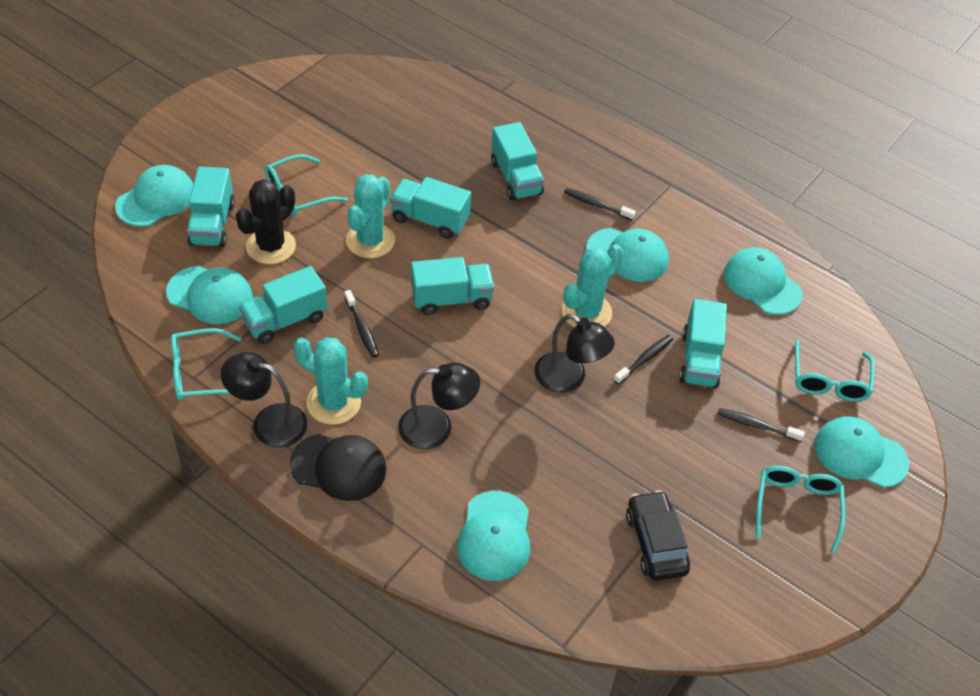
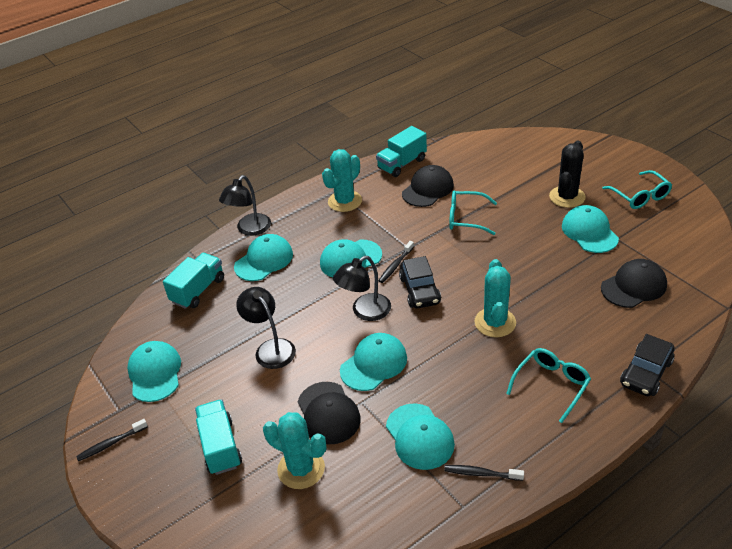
black cap: [290,434,387,501] = 1 -> [298,382,361,444] [402,165,454,207] [601,259,667,308] = 3
black car: [626,490,690,581] = 1 -> [399,256,441,308] [620,334,675,396] = 2
black toothbrush: [344,290,379,358] [564,188,636,221] [614,335,673,385] [717,408,805,442] = 4 -> [76,419,148,461] [378,241,414,283] [444,465,524,481] = 3
turquoise glasses: [171,328,241,400] [265,154,348,216] [756,466,845,553] [795,340,875,402] = 4 -> [449,190,497,235] [506,348,591,423] [602,170,672,209] = 3
turquoise truck: [187,166,235,247] [239,266,328,344] [390,177,471,239] [411,257,494,315] [491,122,544,201] [679,299,727,388] = 6 -> [163,253,224,309] [195,399,242,475] [376,126,427,177] = 3

